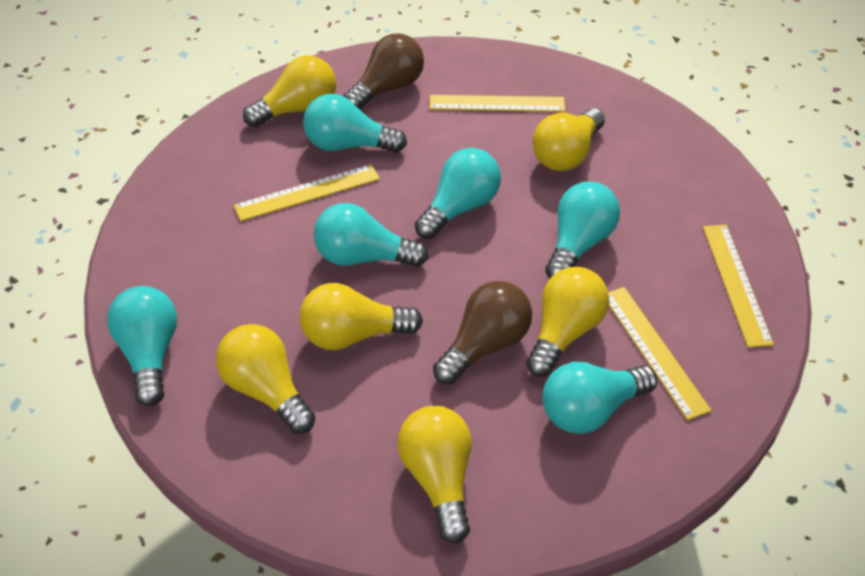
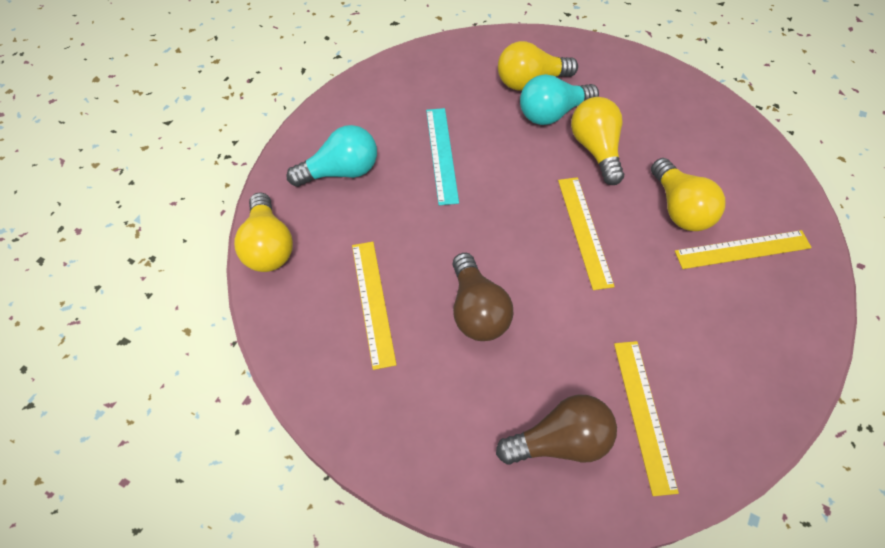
turquoise light bulb: [107,286,177,406] [303,94,407,153] [314,203,429,267] [415,148,501,239] [542,362,657,434] [545,182,620,279] = 6 -> [286,125,377,187] [520,74,599,125] = 2
turquoise ruler: none = 0 -> [426,108,459,205] = 1
yellow light bulb: [216,324,316,434] [243,55,336,127] [300,283,423,350] [397,406,471,544] [526,267,609,377] [533,108,605,171] = 6 -> [234,193,293,272] [498,41,578,91] [571,97,624,185] [651,158,725,231] = 4

